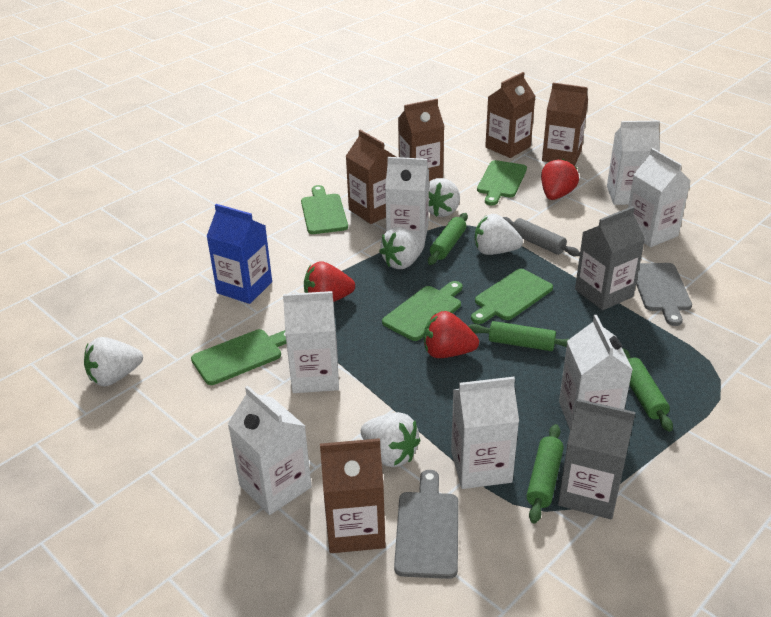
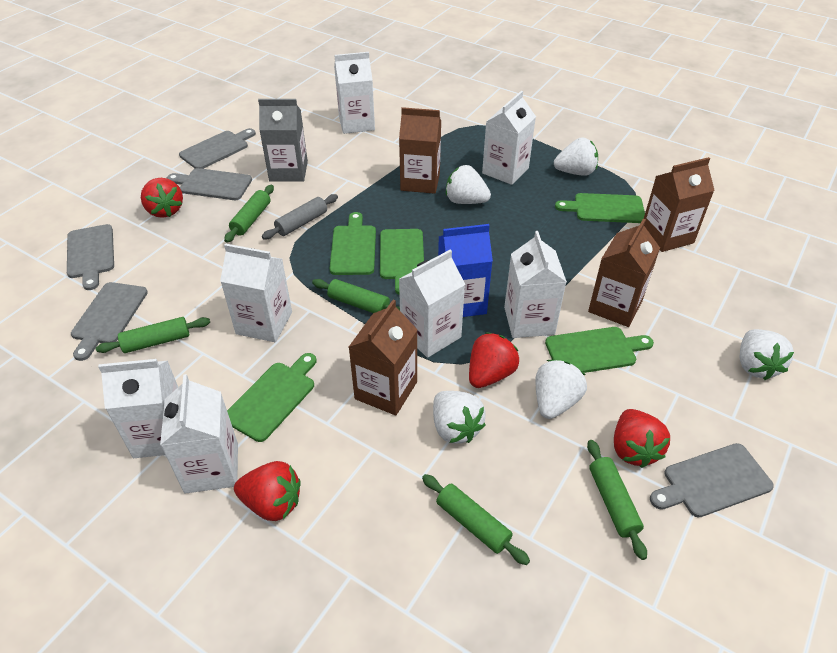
brown carton: [320,438,386,553] [346,130,396,224] [398,99,444,181] [485,72,535,158] [542,83,588,166] = 5 -> [349,300,418,416] [399,107,441,194] [588,219,660,327] [644,157,715,252] = 4
green rolling pin: [428,213,468,265] [468,321,569,351] [526,424,564,524] [622,348,673,432] = 4 -> [96,317,210,353] [224,185,274,243] [312,279,400,313] [422,474,530,565] [587,440,647,560] = 5
grey carton: [558,399,635,519] [575,206,645,310] = 2 -> [258,99,308,182] = 1
grey cutting board: [394,470,458,579] [636,263,692,326] = 2 -> [67,224,114,290] [71,282,148,361] [167,168,252,200] [179,128,256,169] [650,443,774,518] = 5
red strawberry: [304,261,355,302] [424,311,479,358] [541,159,579,200] = 3 -> [141,178,183,218] [234,461,301,521] [469,332,519,388] [614,409,670,468] = 4

